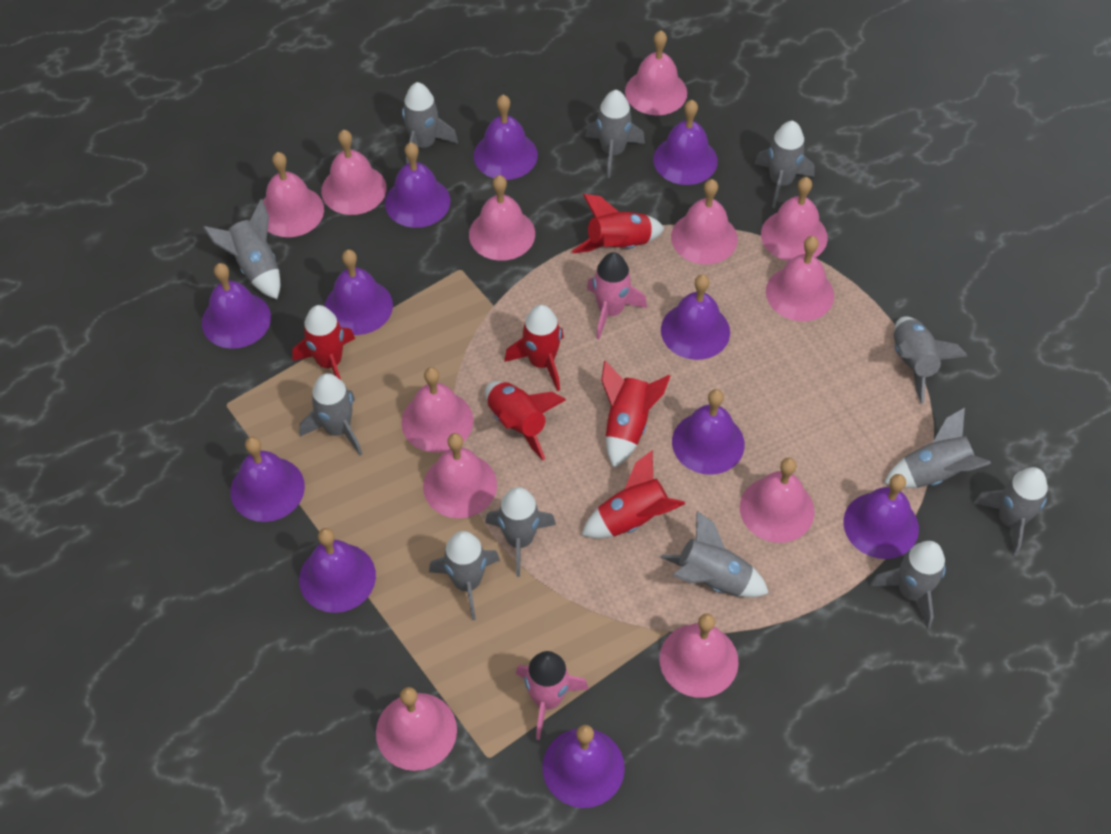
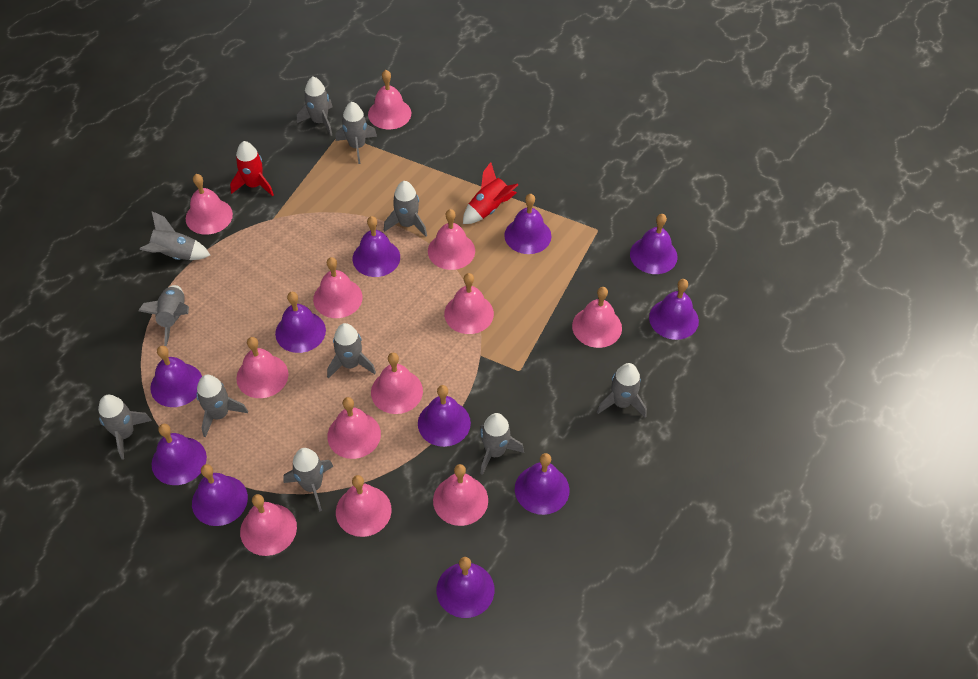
grey rocket: [203,199,280,299] [299,373,362,455] [402,82,458,164] [429,531,500,620] [485,487,556,577] [585,90,645,178] [661,511,769,597] [755,121,815,208] [870,541,946,629] [884,408,991,488] [894,316,967,403] [973,467,1048,557] = 12 -> [98,395,152,460] [138,285,189,346] [139,211,210,260] [196,375,248,438] [283,448,334,512] [297,77,333,136] [327,323,376,379] [335,102,377,164] [384,181,427,237] [480,413,524,475] [597,363,647,418] = 11
pink rocket: [516,651,589,740] [587,252,647,340] = 2 -> none = 0
red rocket: [292,305,355,380] [485,381,566,460] [504,305,564,391] [572,194,665,253] [582,450,685,539] [601,361,670,468] = 6 -> [230,141,274,196] [463,162,518,224] = 2

